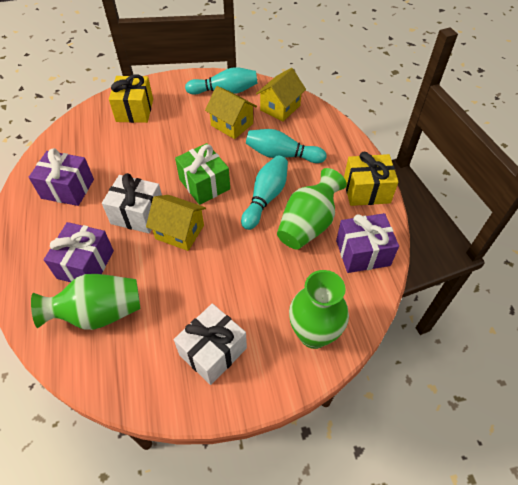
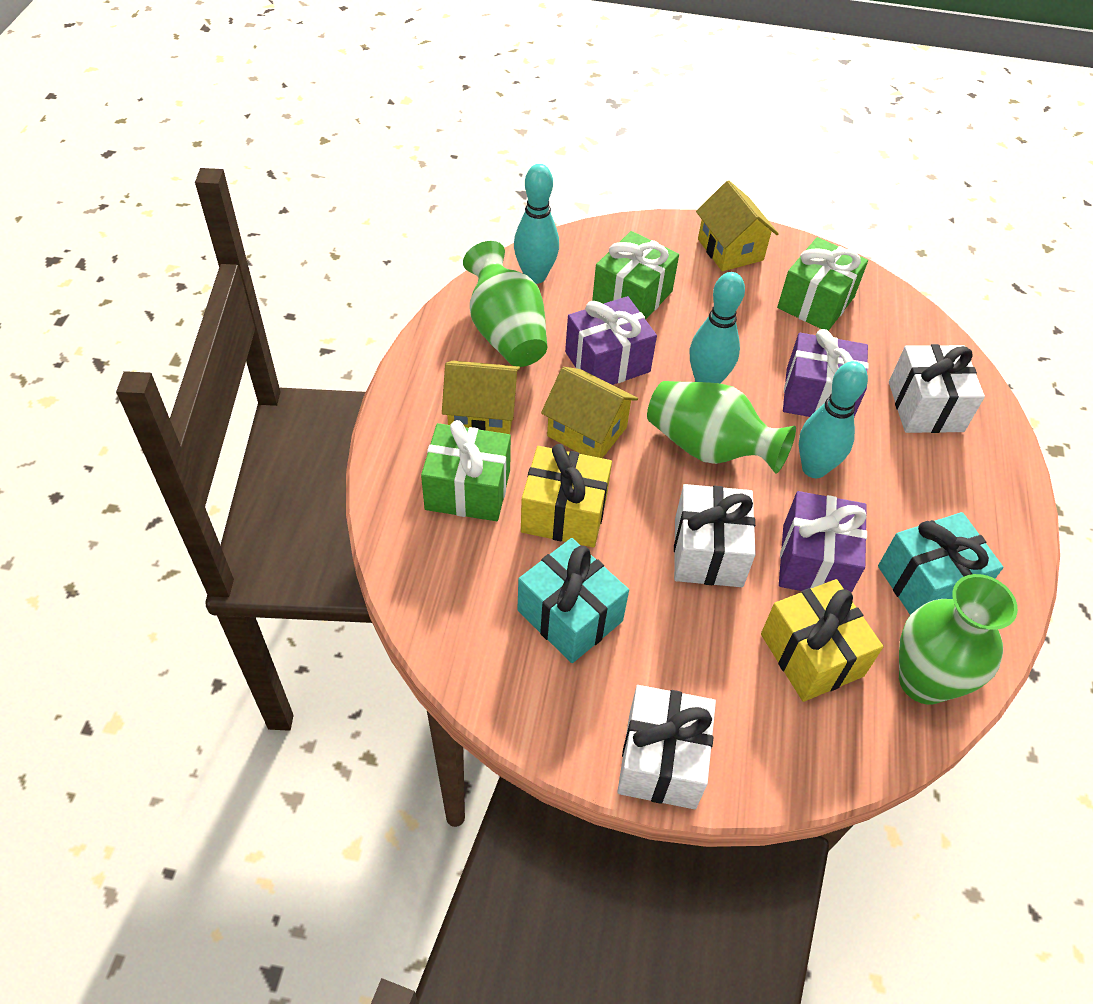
green gift: [175,143,230,205] = 1 -> [421,420,511,521] [592,231,679,319] [777,237,868,331] = 3
turquoise gift: none = 0 -> [517,538,629,663] [878,512,1003,615] = 2
white gift: [102,173,162,233] [174,303,247,385] = 2 -> [617,685,716,809] [674,484,756,587] [889,344,985,433] = 3

